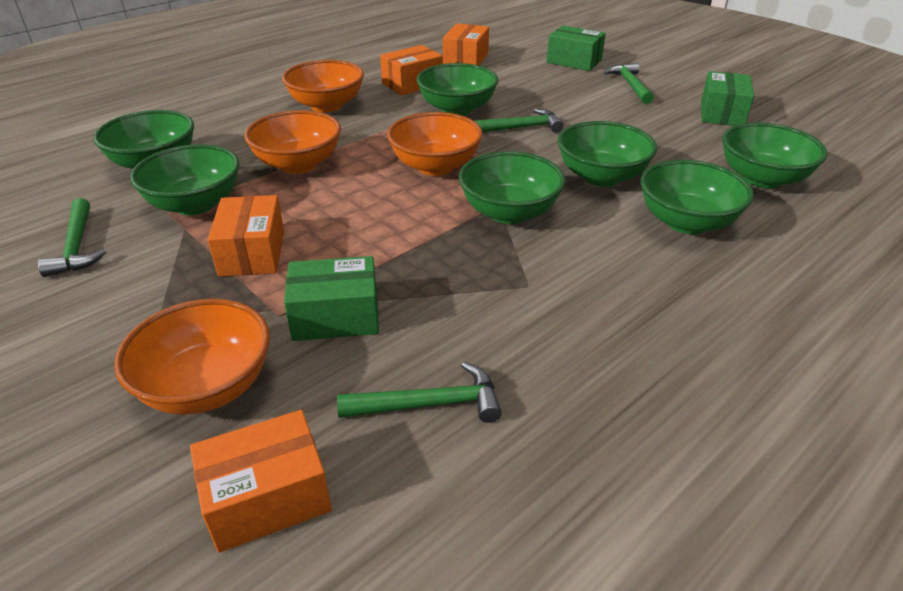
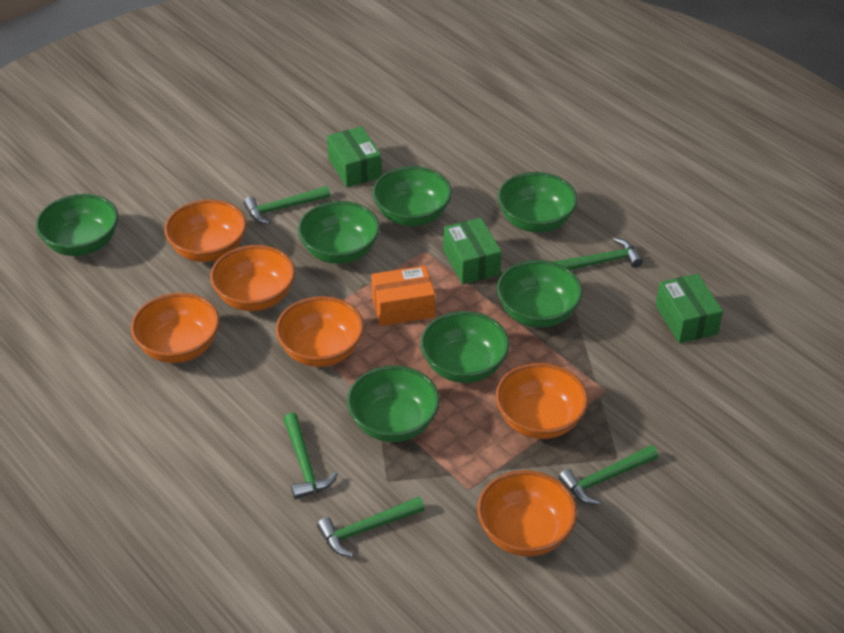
green hammer: [38,198,106,277] [337,362,502,423] [473,109,564,133] [604,63,654,104] = 4 -> [244,186,330,224] [283,413,338,499] [317,497,425,557] [553,238,643,270] [558,445,658,505] = 5
orange bowl: [114,299,270,415] [244,110,341,174] [282,60,364,112] [387,112,483,176] = 4 -> [131,293,219,363] [164,199,247,262] [210,245,295,311] [276,296,364,367] [477,470,577,556] [495,363,588,439] = 6
orange box: [190,410,332,553] [208,195,284,277] [380,45,443,95] [443,23,489,65] = 4 -> [371,266,435,326] = 1

